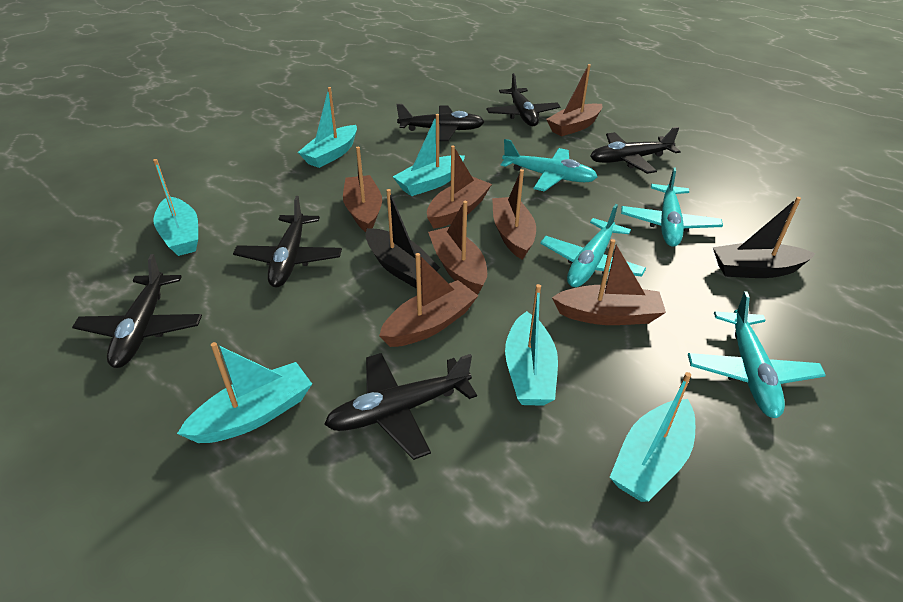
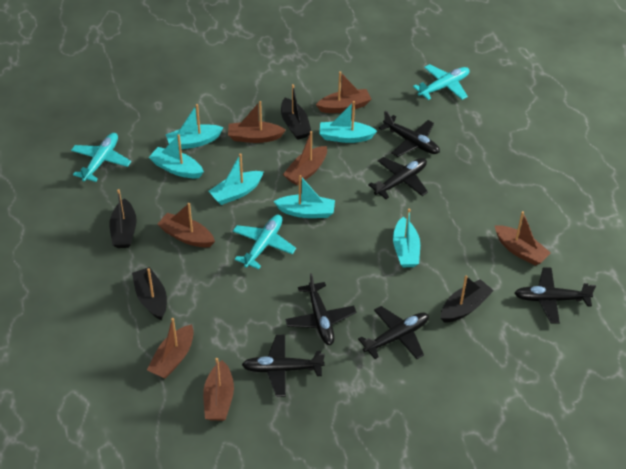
black boat: [365,189,440,288] [713,197,816,278] = 2 -> [110,189,137,248] [132,267,167,320] [281,84,311,140] [441,276,494,323] = 4
turquoise plane: [501,139,598,191] [540,204,646,287] [621,167,723,247] [688,291,826,418] = 4 -> [71,133,131,182] [233,215,296,269] [413,64,470,100] = 3

